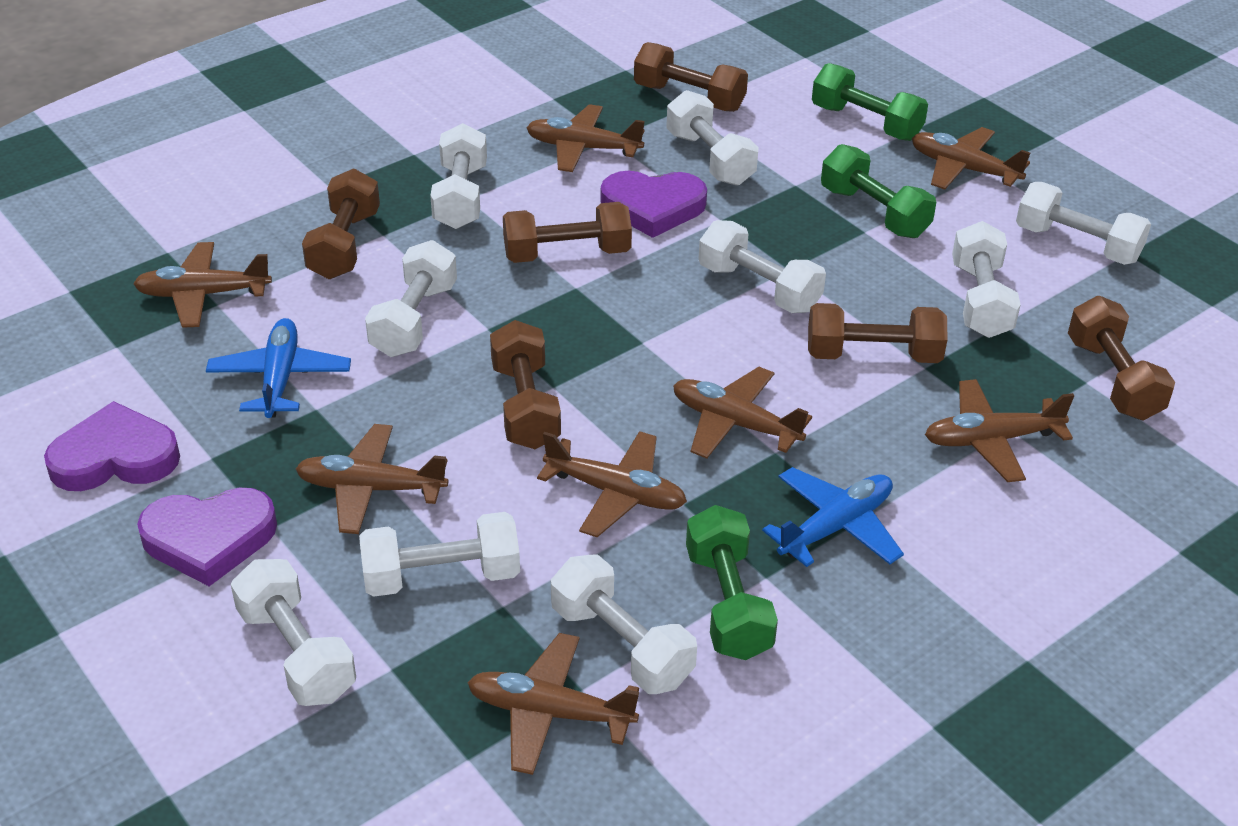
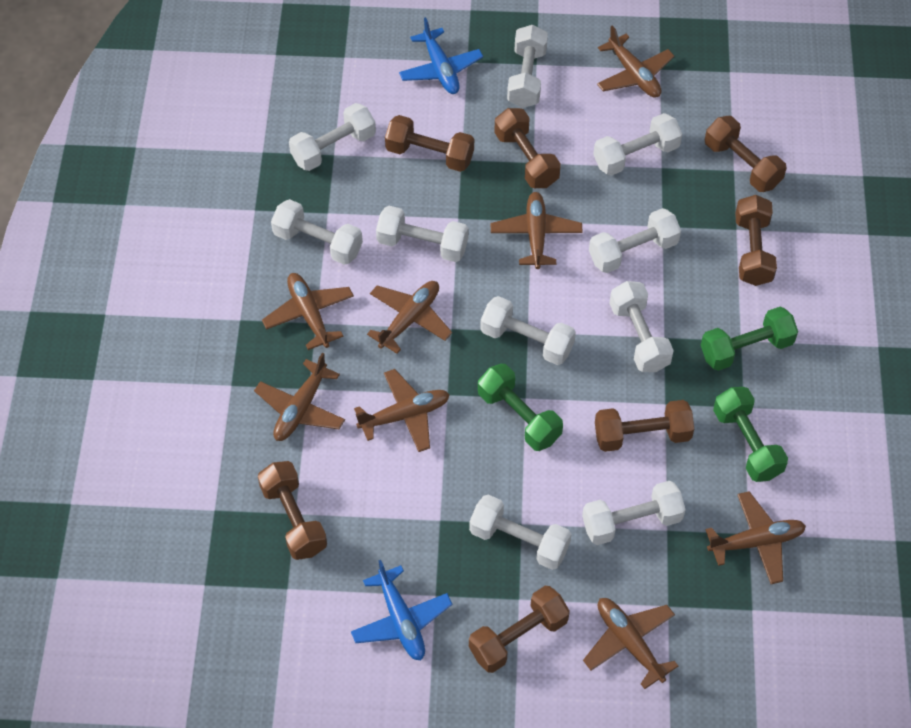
brown dumbbell: [302,169,380,279] [490,320,561,449] [503,202,632,263] [634,42,748,112] [808,303,948,363] [1068,296,1175,421] = 6 -> [258,461,327,560] [385,115,474,172] [469,586,570,673] [494,108,561,188] [595,400,694,452] [705,116,787,192] [735,195,777,286] = 7
purple heart: [44,401,180,491] [137,488,277,586] [601,171,707,238] = 3 -> none = 0
white dumbbell: [231,559,356,706] [359,512,520,597] [365,240,457,357] [430,123,487,229] [551,555,697,694] [666,90,759,186] [699,220,826,313] [952,221,1021,338] [1016,182,1151,265] = 9 -> [271,199,363,265] [289,103,376,171] [376,206,469,262] [469,494,572,570] [480,296,576,365] [507,25,548,108] [582,481,685,545] [589,208,681,273] [593,113,682,176] [609,281,674,372] = 10

